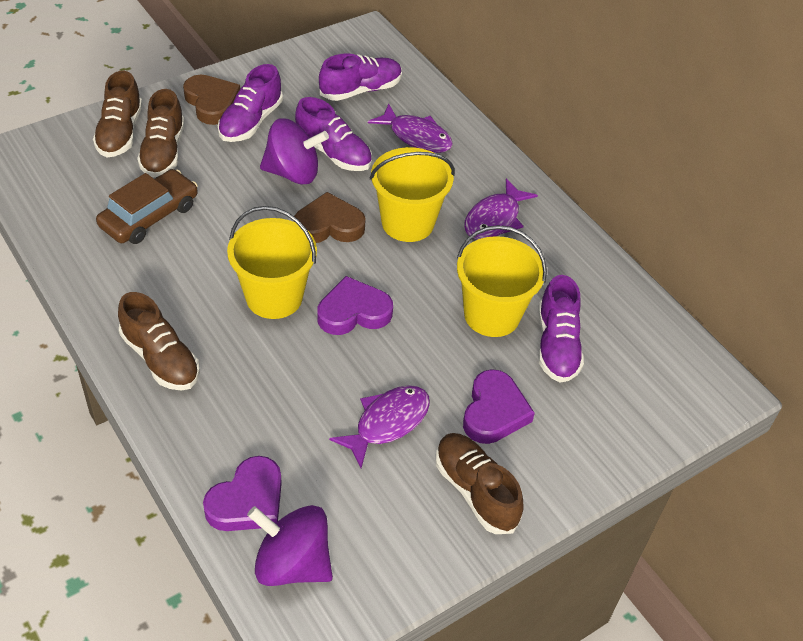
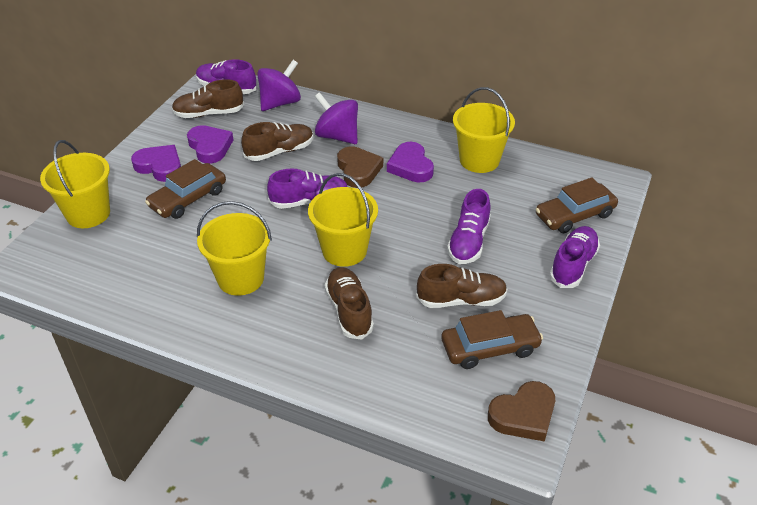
brown car: [96,169,198,244] = 1 -> [145,159,226,219] [441,310,543,369] [535,177,618,233] = 3
purple fish: [329,385,430,468] [368,104,453,153] [464,178,538,240] = 3 -> none = 0
yellow bucket: [227,206,317,319] [370,147,455,242] [457,225,547,337] = 3 -> [40,140,110,228] [197,201,272,296] [308,173,378,267] [453,87,515,173] = 4

